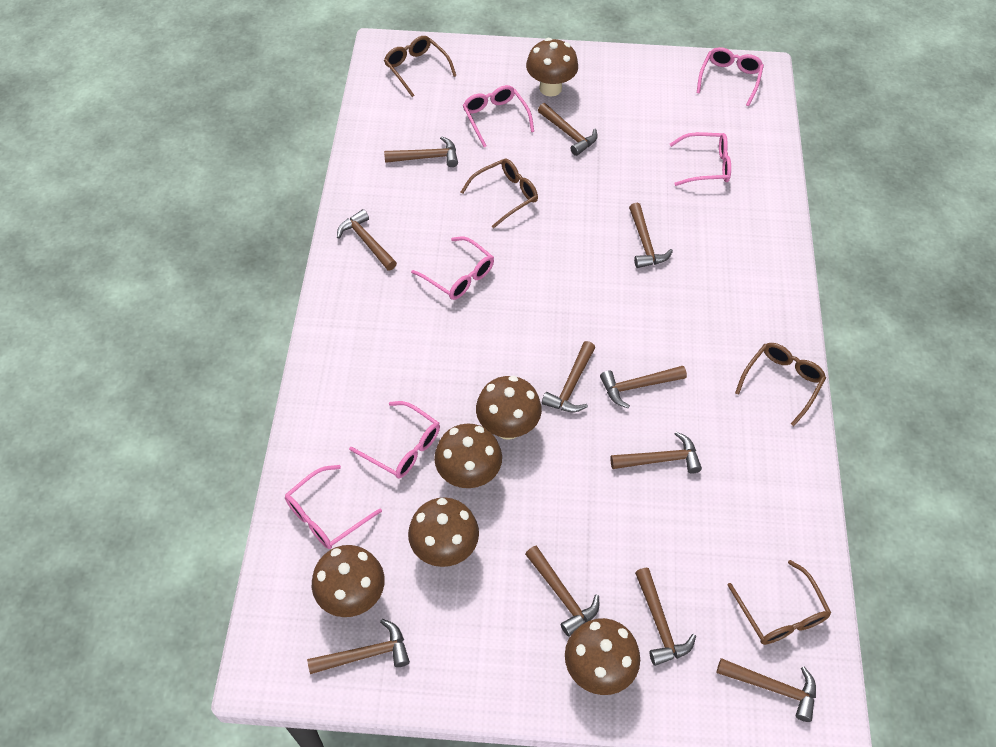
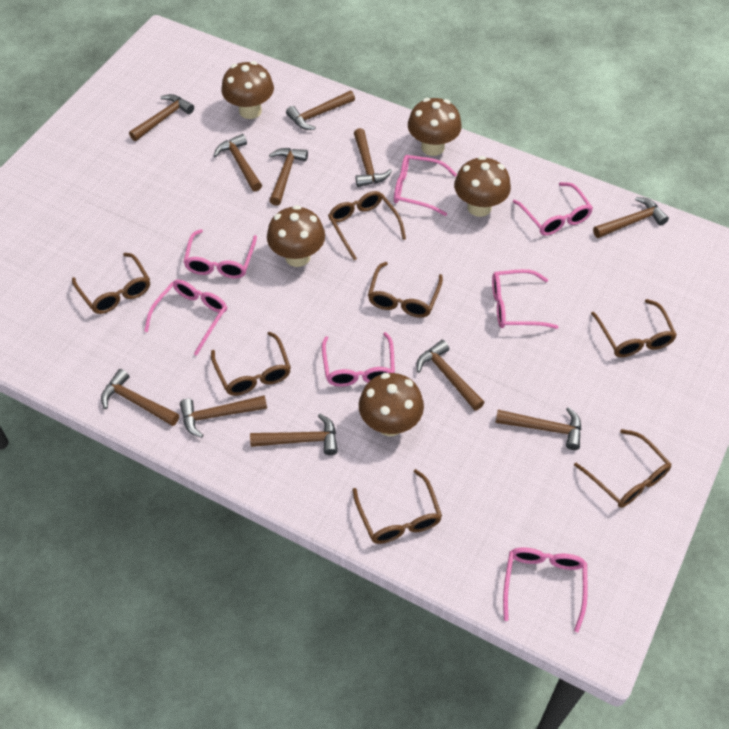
brown glasses: [384,36,456,97] [461,159,538,229] [727,560,831,645] [735,343,826,426] = 4 -> [72,253,150,314] [211,332,291,396] [328,191,406,260] [353,469,442,544] [368,262,443,318] [574,429,671,508] [591,299,677,357] = 7
brown mushroom: [312,545,385,617] [408,497,479,567] [434,424,502,488] [476,376,542,440] [526,38,578,97] [565,618,640,695] = 6 -> [221,61,274,119] [267,205,325,267] [359,373,424,436] [408,98,462,156] [454,156,511,217] = 5
pink glasses: [285,465,382,549] [349,401,440,478] [411,236,494,300] [463,85,534,147] [670,132,731,186] [697,47,764,106] = 6 -> [144,280,227,356] [184,229,257,279] [322,332,395,387] [394,155,457,216] [492,269,558,329] [503,547,587,632] [513,182,593,236] = 7

